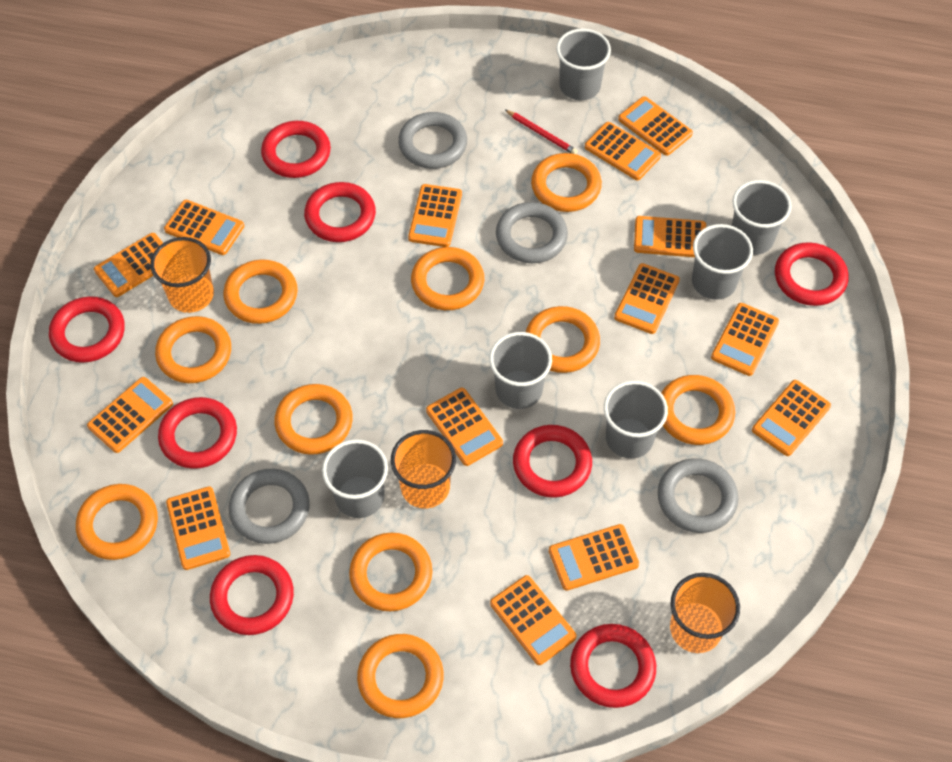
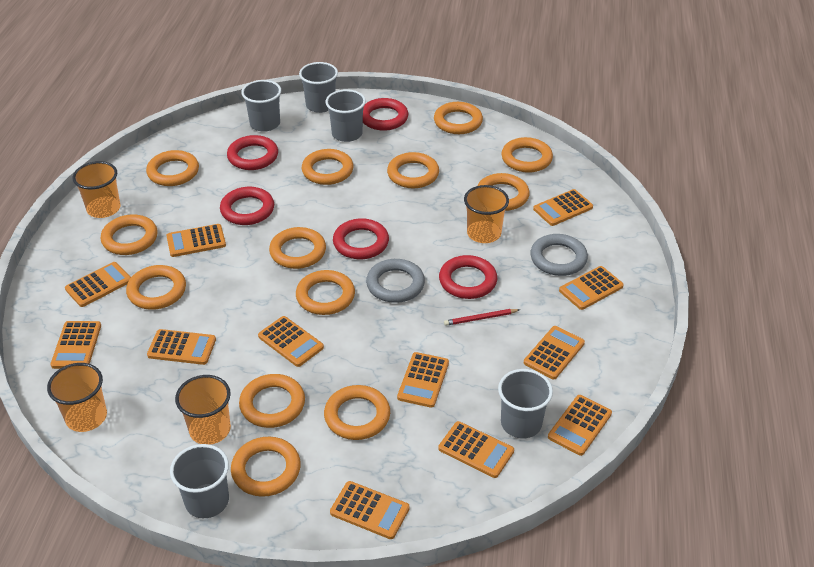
grey cup: [322,439,388,518] [489,332,552,409] [556,28,611,100] [604,381,668,459] [692,224,753,300] [732,180,792,255] = 6 -> [170,444,229,518] [241,80,281,132] [299,62,338,113] [325,89,366,142] [498,369,553,438] = 5
grey ring: [229,469,310,544] [398,112,467,169] [496,202,568,263] [658,458,738,533] = 4 -> [366,259,425,303] [530,234,588,276] = 2
orange calculator: [87,377,173,453] [94,233,163,297] [164,200,244,255] [166,486,230,570] [408,184,462,247] [426,388,503,466] [490,575,577,665] [549,524,639,591] [585,122,661,180] [614,263,680,334] [618,96,693,156] [634,216,706,257] [711,303,779,376] [752,380,831,456] = 14 -> [50,321,101,369] [65,262,131,307] [147,329,216,365] [166,224,226,257] [258,316,324,367] [330,481,410,539] [397,352,449,408] [438,421,514,478] [524,326,585,379] [533,189,593,226] [548,395,612,456] [559,266,624,310] = 12
orange cup: [150,237,214,313] [391,430,456,508] [670,573,740,653] = 3 -> [47,363,107,432] [72,161,121,218] [175,375,231,445] [464,185,509,243] = 4
orange ring: [76,484,158,560] [155,316,231,383] [223,259,298,324] [274,384,353,455] [349,533,432,611] [357,634,444,718] [411,247,484,310] [526,306,600,373] [531,153,602,212] [661,375,735,445] = 10 -> [101,214,158,255] [126,265,186,310] [146,150,199,186] [231,437,301,497] [239,374,305,428] [269,227,326,269] [296,270,355,315] [302,149,353,185] [324,385,390,440] [387,152,439,188] [434,102,483,134] [477,173,530,211] [501,137,553,173] = 13
red ring: [49,296,125,363] [158,397,237,469] [210,555,294,635] [261,121,331,178] [304,182,376,242] [513,425,592,498] [570,624,656,708] [775,242,849,306] = 8 -> [220,187,274,225] [227,135,278,170] [333,218,389,259] [363,98,408,131] [439,255,497,299] = 5

